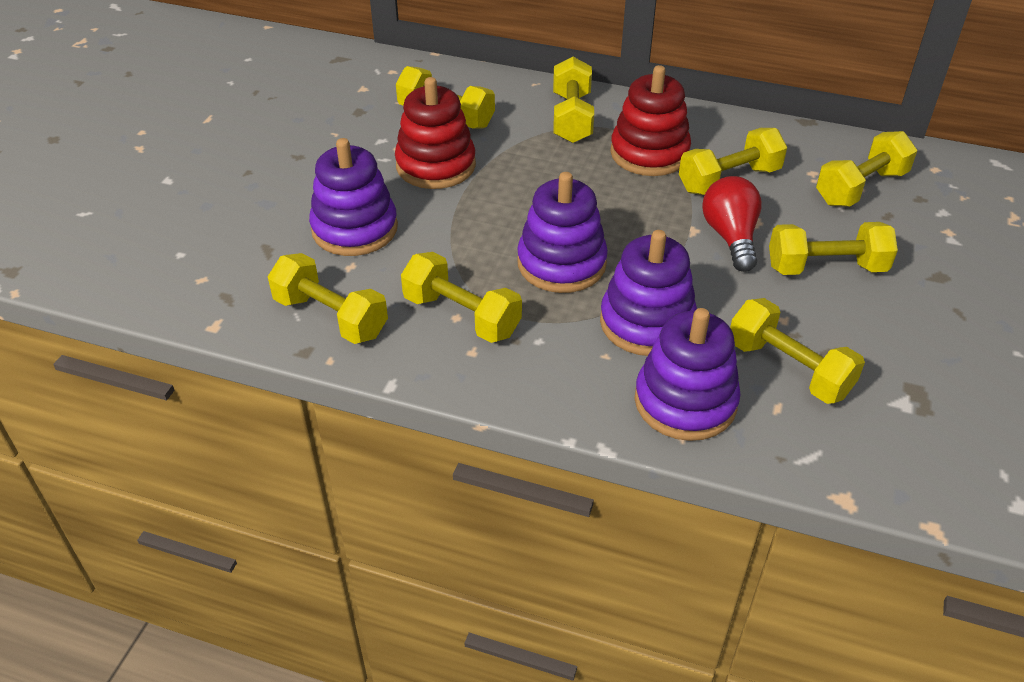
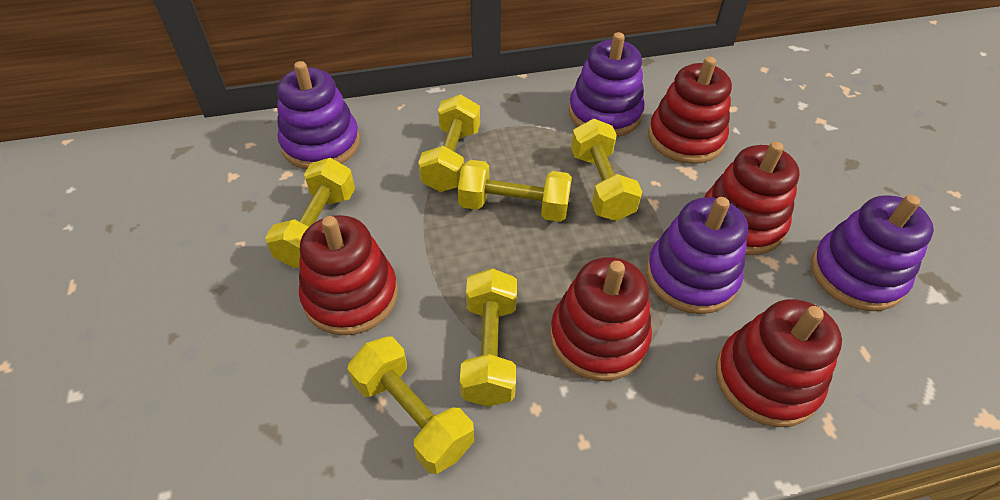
red light bulb: [702,176,762,272] = 1 -> none = 0
red stacking toy: [395,77,476,189] [610,65,691,176] = 2 -> [299,215,398,335] [550,257,652,381] [648,57,732,164] [705,142,799,255] [716,299,842,427] = 5
yellow dumbbell: [268,253,388,344] [396,66,495,129] [401,252,522,343] [553,57,594,143] [679,128,787,195] [730,298,865,404] [769,222,898,275] [816,131,917,207] = 8 -> [265,158,355,268] [348,337,474,474] [418,94,480,192] [458,160,572,222] [460,268,517,407] [571,119,642,221] = 6

